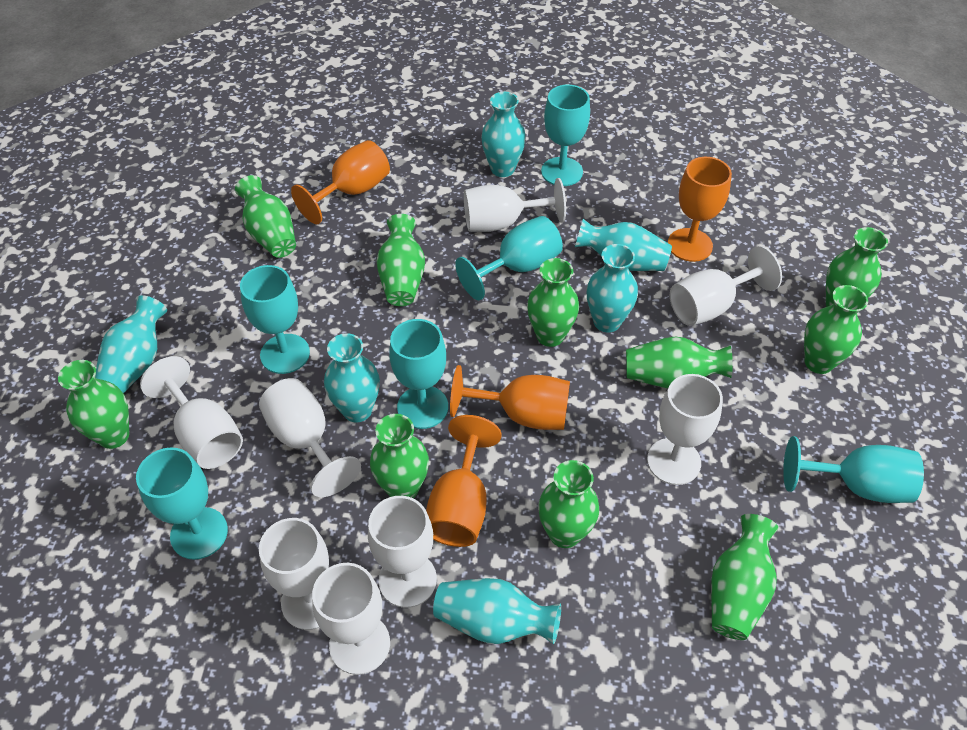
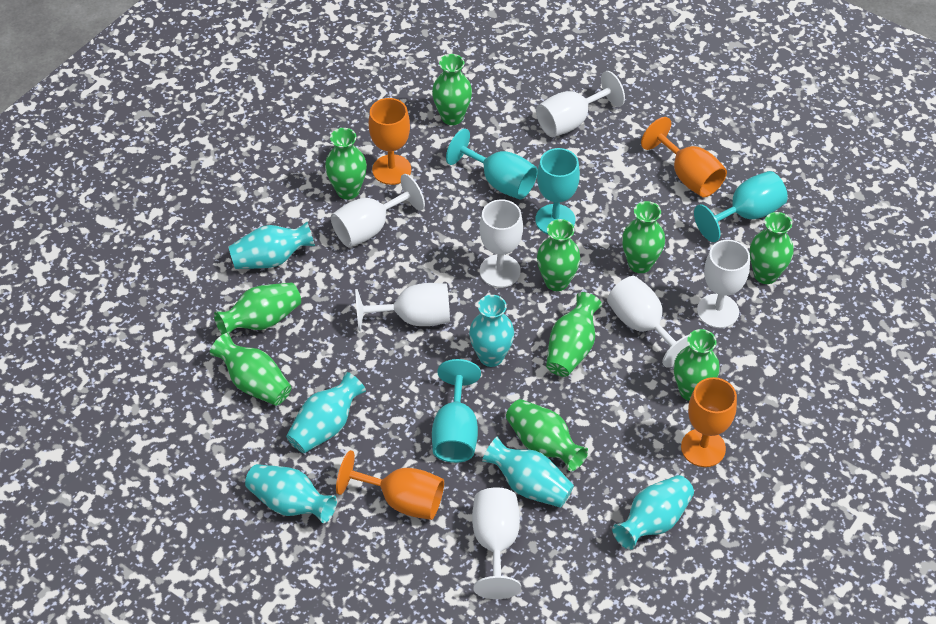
turquoise goblet: [136,447,228,560] [240,265,310,374] [389,319,448,429] [455,216,563,300] [541,85,590,186] [783,436,924,503] = 6 -> [432,359,481,463] [446,129,538,200] [535,148,580,235] [694,171,788,242] = 4
white goblet: [140,356,243,469] [259,378,361,497] [259,518,329,630] [312,563,390,675] [368,496,437,608] [464,178,566,232] [647,374,723,485] [670,246,782,326] = 8 -> [331,174,425,247] [355,283,450,331] [472,488,521,599] [480,199,523,288] [536,71,625,137] [607,276,689,368] [697,240,750,328] = 7

